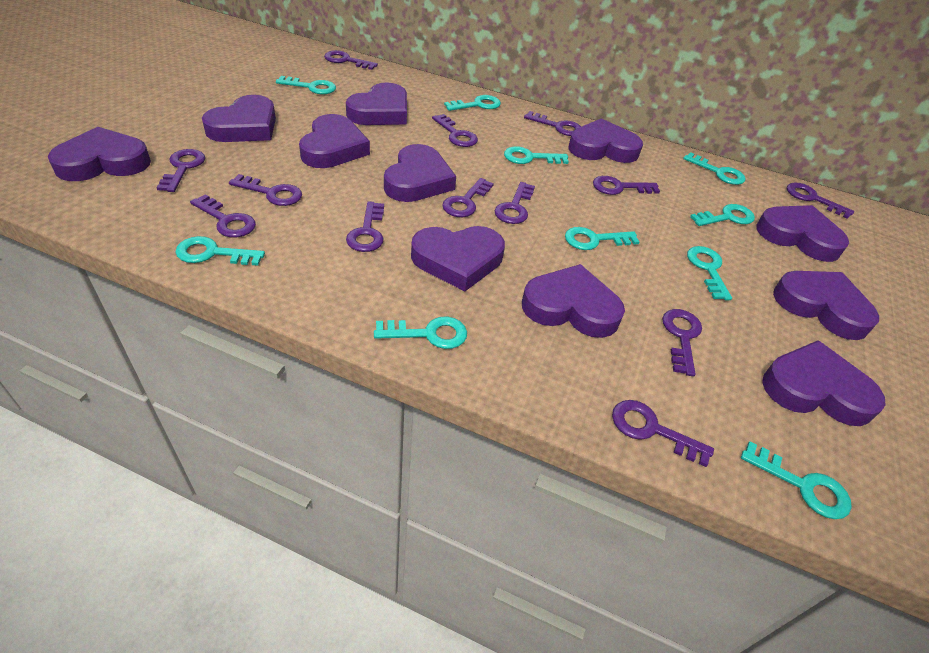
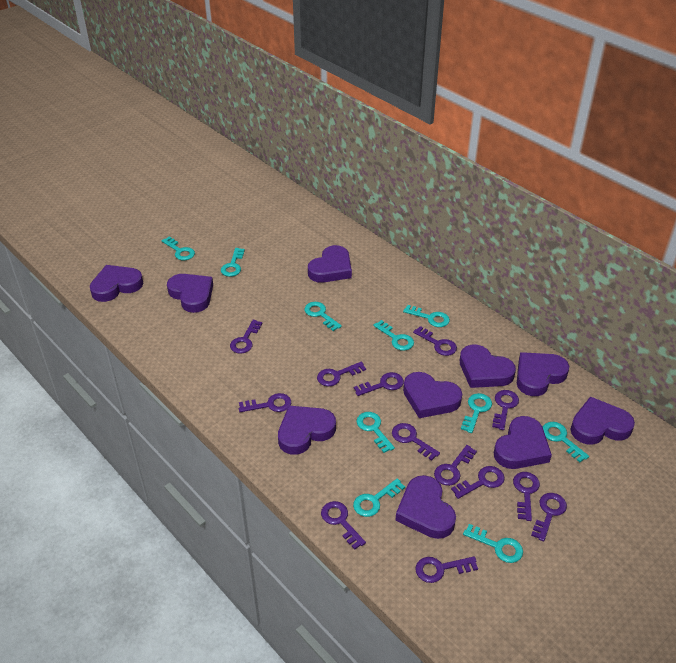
purple heart: [48,127,151,181] [202,95,276,142] [299,114,370,168] [346,82,407,125] [384,144,456,202] [411,226,505,291] [522,264,625,338] [568,119,643,163] [756,205,849,262] [762,340,886,426] [773,271,879,340] = 11 -> [90,265,143,302] [167,274,213,313] [278,406,336,455] [308,245,352,283] [395,475,456,539] [403,372,462,418] [460,345,516,388] [494,416,552,469] [517,352,569,396] [571,397,635,445] = 10

